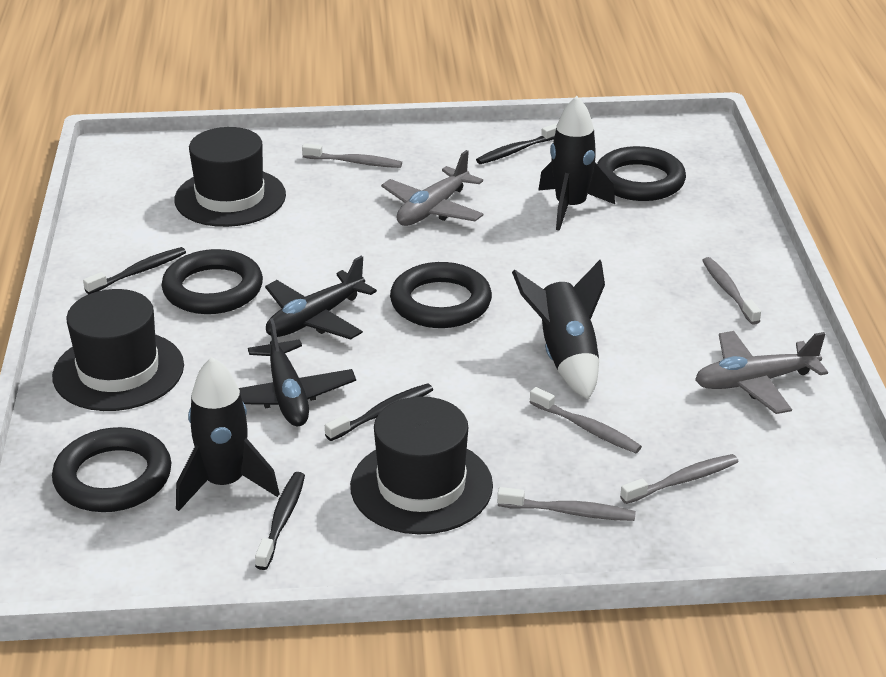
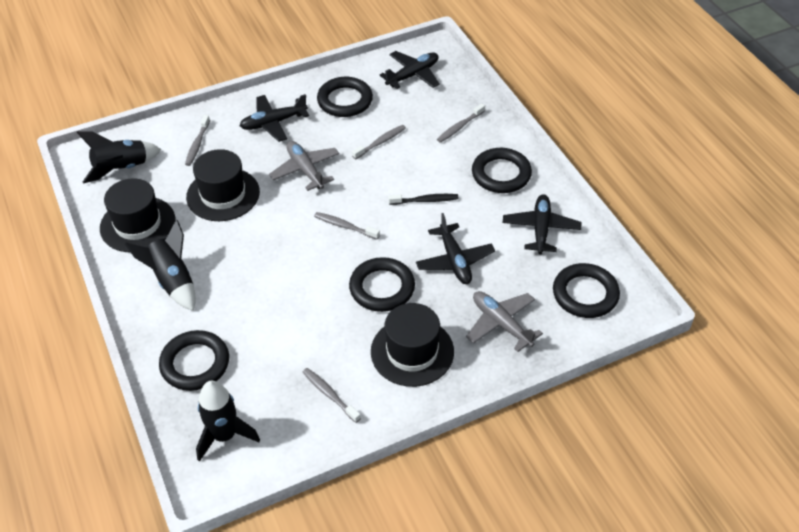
black plane: [239,318,356,426] [265,256,377,340] = 2 -> [240,94,309,142] [380,51,440,89] [416,213,495,284] [503,194,581,254] = 4
black ring: [52,427,171,512] [162,249,263,314] [390,262,492,328] [597,146,686,201] = 4 -> [159,330,229,391] [317,77,373,117] [349,257,415,312] [472,148,532,193] [553,263,620,318] = 5
black toothbrush: [83,247,186,294] [255,472,305,570] [325,383,433,441] [476,123,557,164] = 4 -> [388,194,458,205] = 1

